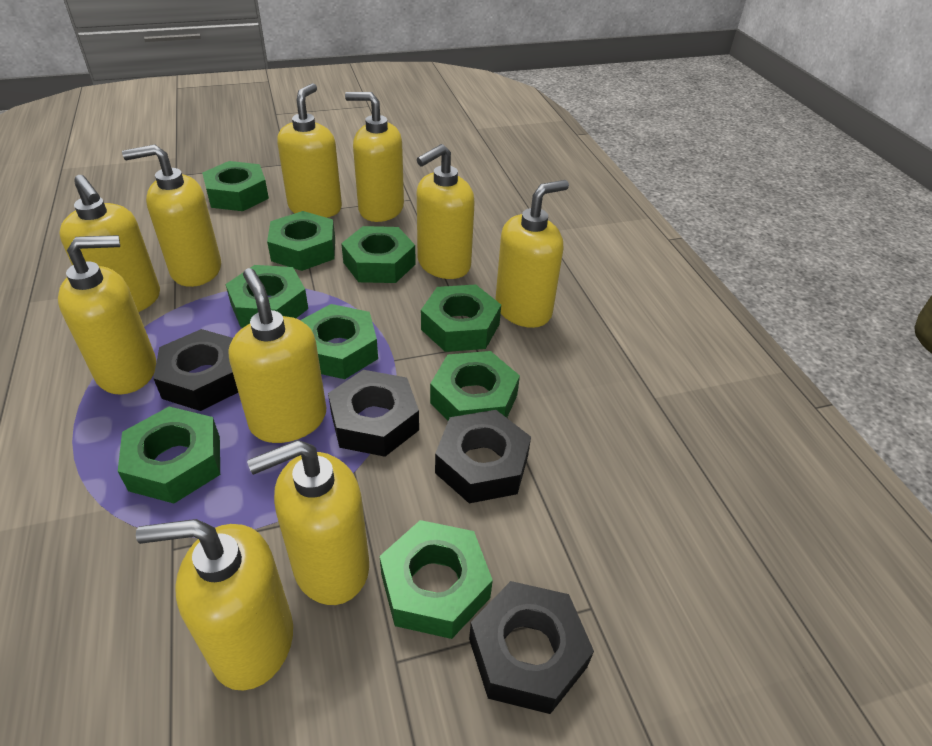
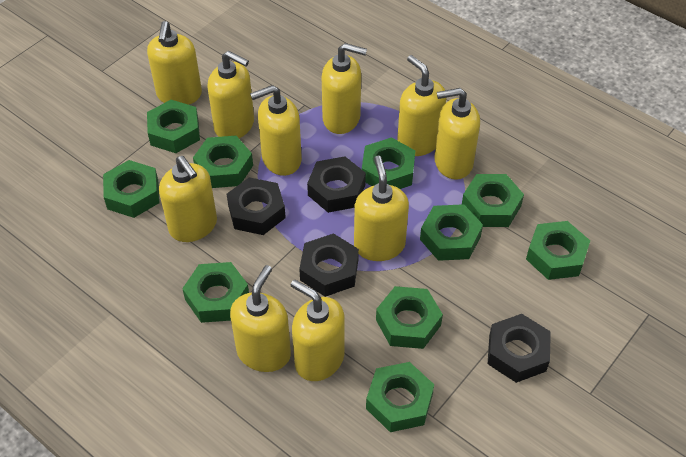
green nut: [118,407,220,503] [202,161,269,211] [226,265,308,328] [267,211,335,271] [300,304,378,379] [341,226,416,283] [380,520,493,639] [421,285,501,352] [430,351,520,421] = 9 -> [103,160,160,218] [147,100,200,153] [182,262,249,323] [193,136,253,188] [362,137,415,189] [366,362,434,432] [376,286,443,349] [420,204,483,261] [462,174,524,227] [526,221,590,280] = 10

